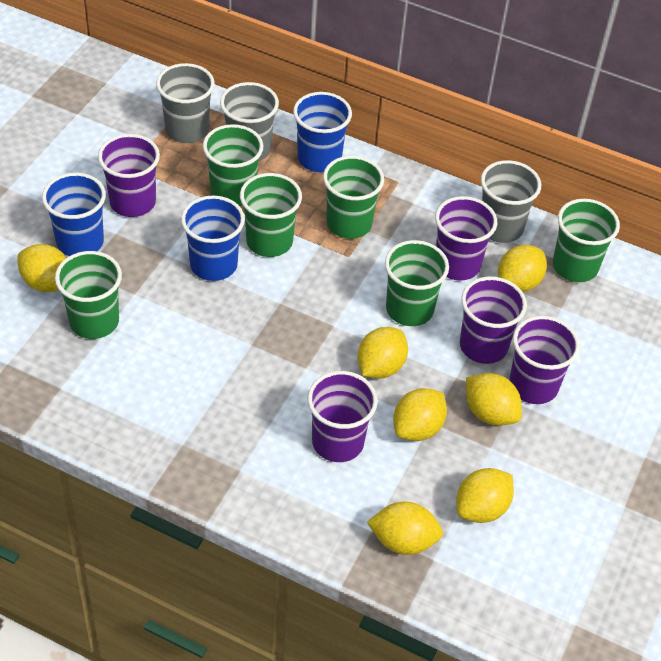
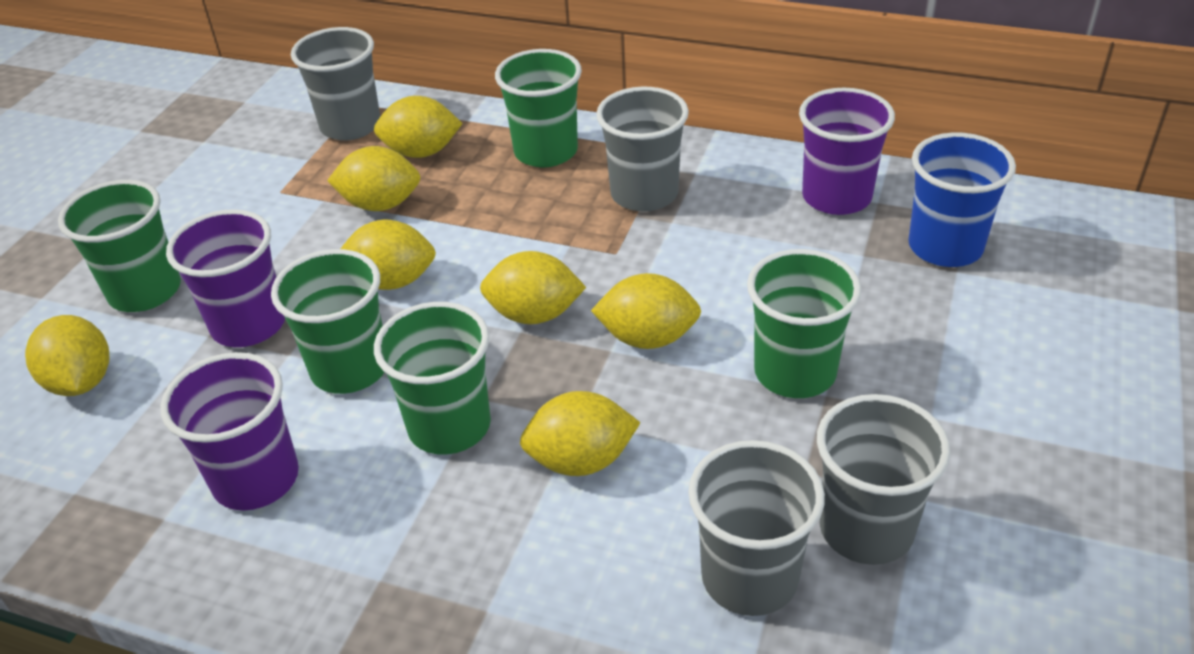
blue cup: [42,173,106,256] [181,195,245,281] [293,92,352,172] = 3 -> [908,132,1016,267] = 1
green cup: [55,251,122,339] [203,124,263,206] [240,173,302,257] [323,156,384,239] [385,240,449,326] [553,199,620,282] = 6 -> [58,180,181,312] [271,249,384,394] [374,302,491,455] [495,49,582,168] [747,249,861,398] = 5
grey cup: [156,63,215,143] [220,82,279,161] [481,160,541,243] = 3 -> [291,27,381,141] [596,87,689,212] [688,440,825,616] [817,394,950,565] = 4
purple cup: [98,134,160,217] [308,371,378,462] [435,196,497,281] [460,277,527,364] [509,316,580,404] = 5 -> [160,352,299,511] [166,209,285,347] [799,88,895,215] = 3

